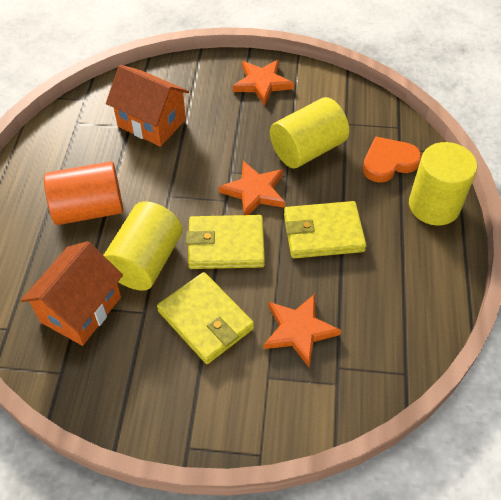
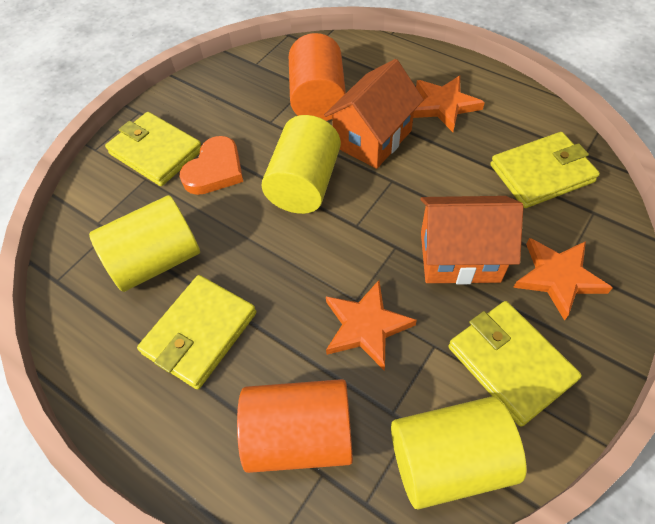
orange cylinder: [44,161,123,225] = 1 -> [237,379,353,473] [289,33,346,121] = 2
yellow wallet: [157,272,254,364] [186,215,265,269] [284,201,367,258] = 3 -> [105,112,201,186] [137,275,256,389] [448,301,582,427] [490,132,600,208] = 4

